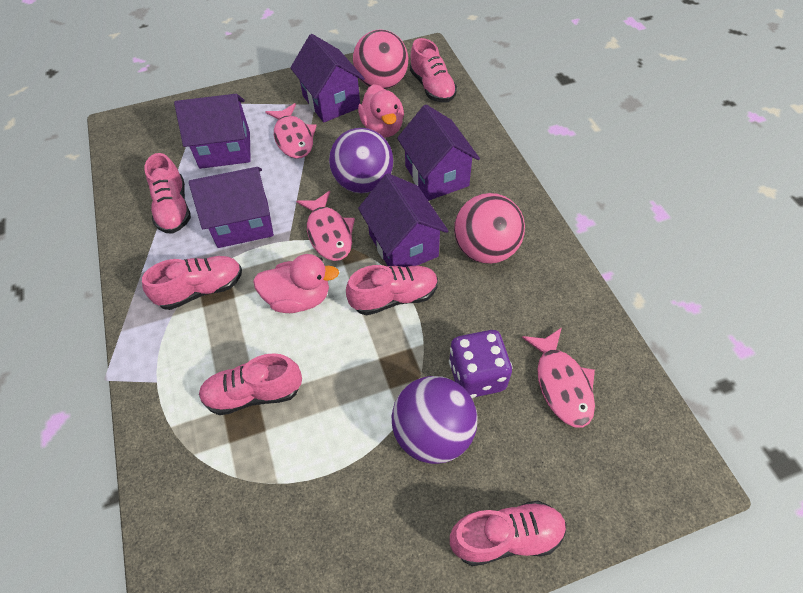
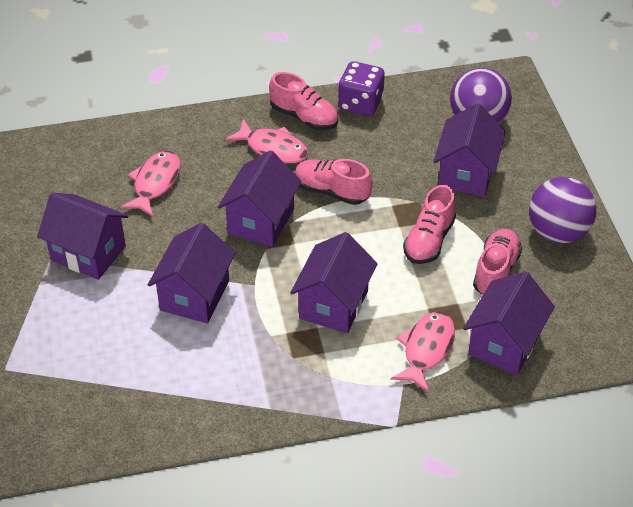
pink ball: [353,29,408,89] [454,193,525,264] = 2 -> none = 0
pink duck: [253,254,339,313] [358,84,404,138] = 2 -> none = 0
pink shoe: [142,256,242,310] [144,153,191,234] [199,353,302,415] [346,265,438,315] [410,38,457,103] [450,501,566,566] = 6 -> [269,72,338,130] [295,159,373,205] [403,185,456,264] [473,229,522,295] = 4
purple house: [174,94,251,169] [189,167,274,248] [290,34,365,122] [358,173,448,267] [397,104,480,201] = 5 -> [37,192,128,280] [148,223,235,323] [218,151,301,247] [290,232,377,333] [433,103,506,197] [463,272,555,375] = 6

